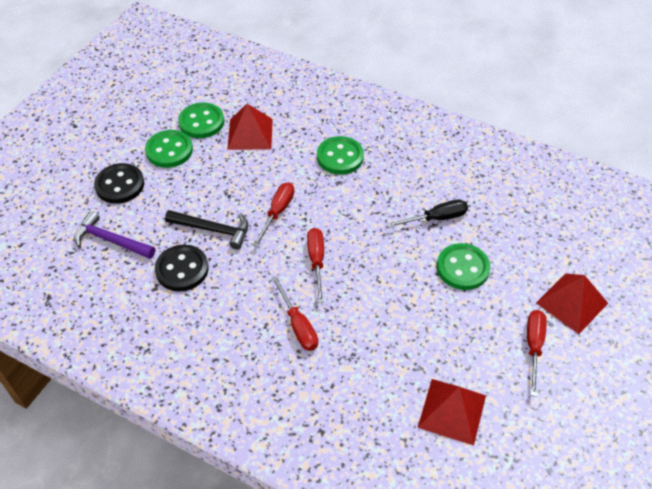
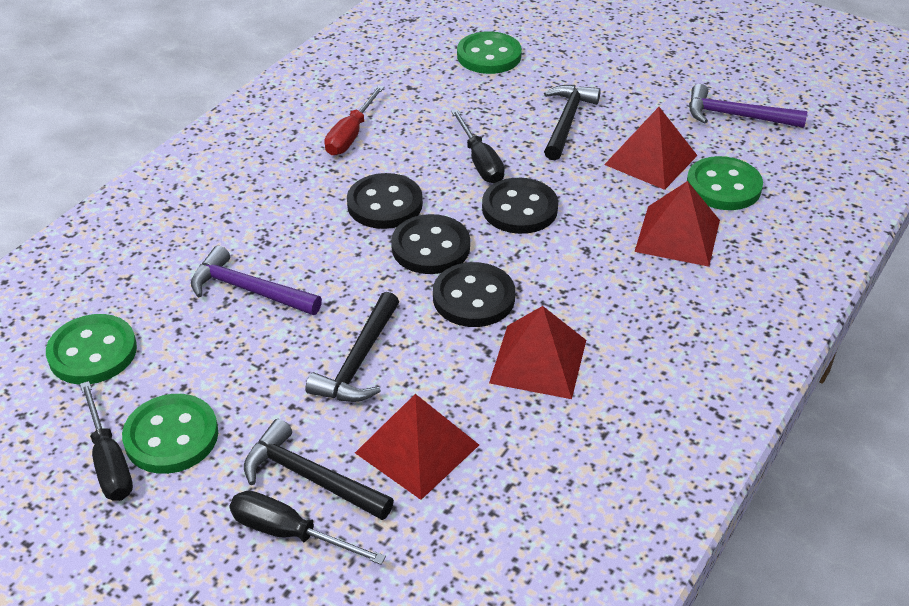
black button: [94,163,144,204] [155,245,209,291] = 2 -> [347,173,423,229] [391,214,470,274] [433,262,515,327] [482,178,558,234] = 4
black hammer: [165,210,248,250] = 1 -> [244,419,394,520] [305,292,399,402] [544,85,601,160] = 3
black screwdriver: [387,199,468,228] = 1 -> [80,381,133,501] [229,491,386,565] [451,109,505,183] = 3
purple hammer: [74,211,155,259] = 1 -> [191,246,322,315] [689,84,808,128] = 2
red pyramid: [227,104,273,150] [418,379,486,446] [536,273,608,334] = 3 -> [355,394,479,500] [489,306,586,399] [604,107,698,190] [634,181,720,267] = 4
red screwdriver: [253,182,294,247] [272,276,318,351] [307,228,324,303] [527,310,547,397] = 4 -> [324,85,384,156] = 1

